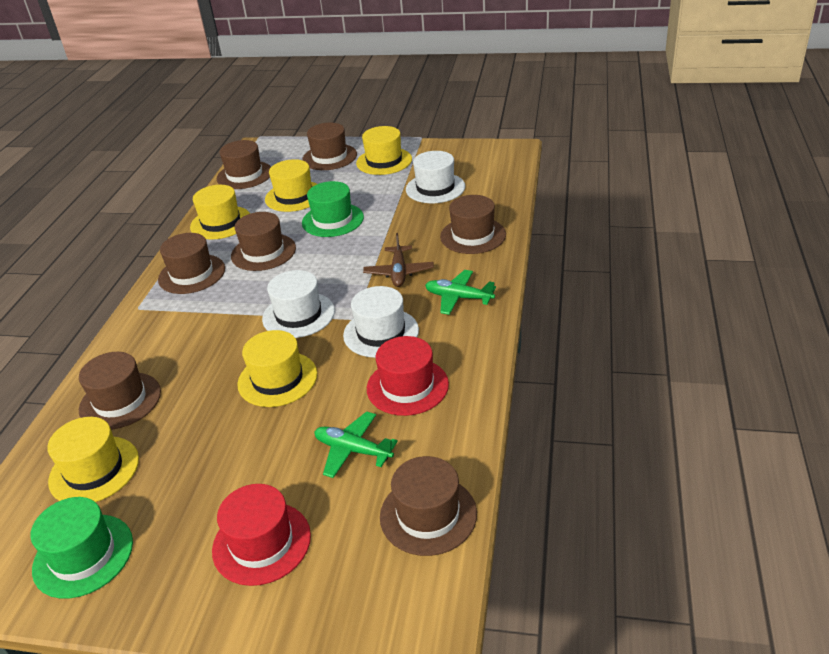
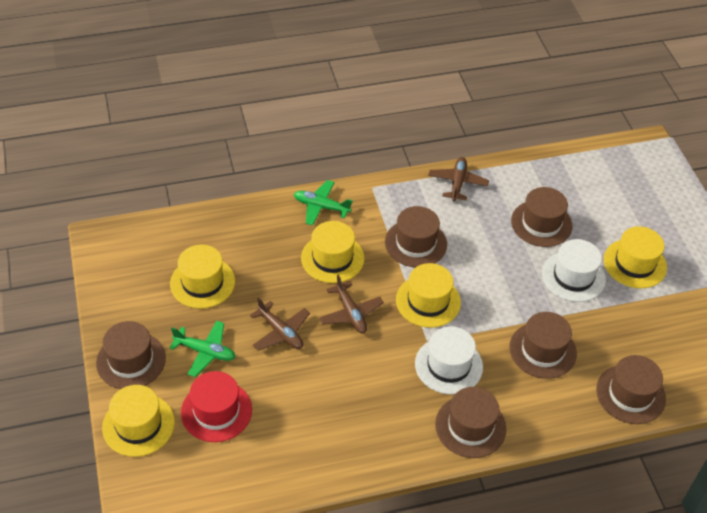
brown hat: [79,352,161,430] [158,233,225,294] [217,140,271,189] [231,212,296,271] [302,123,357,170] [380,456,477,556] [440,195,506,254] = 7 -> [96,321,166,389] [385,206,447,267] [435,387,506,458] [509,312,577,379] [511,187,572,247] [596,355,666,424] = 6
brown plane: [363,233,434,287] = 1 -> [250,297,310,351] [319,275,384,333] [428,157,489,201] = 3
green hat: [31,497,133,599] [302,181,364,237] = 2 -> none = 0
red hat: [212,484,311,586] [367,336,449,416] = 2 -> [181,371,252,442] = 1
white hat: [262,270,335,338] [343,286,419,358] [406,151,465,203] = 3 -> [415,326,483,394] [542,239,606,302] = 2

